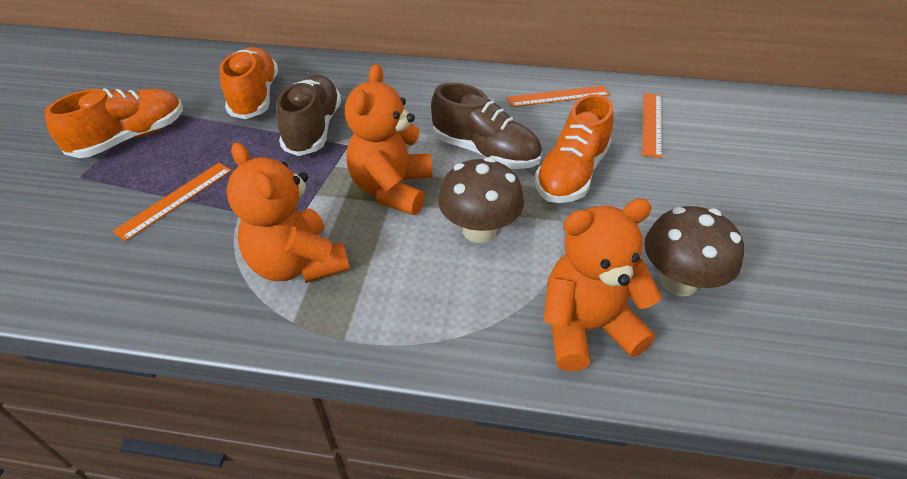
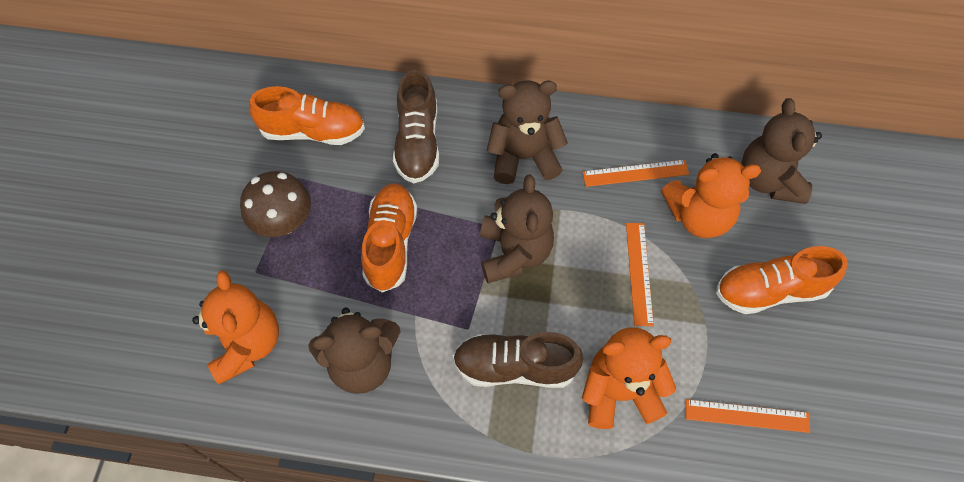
brown mushroom: [438,157,524,243] [644,206,744,296] = 2 -> [240,171,311,237] = 1
brown teddy bear: none = 0 -> [308,308,401,394] [480,175,554,283] [487,80,568,184] [741,98,822,204] = 4

